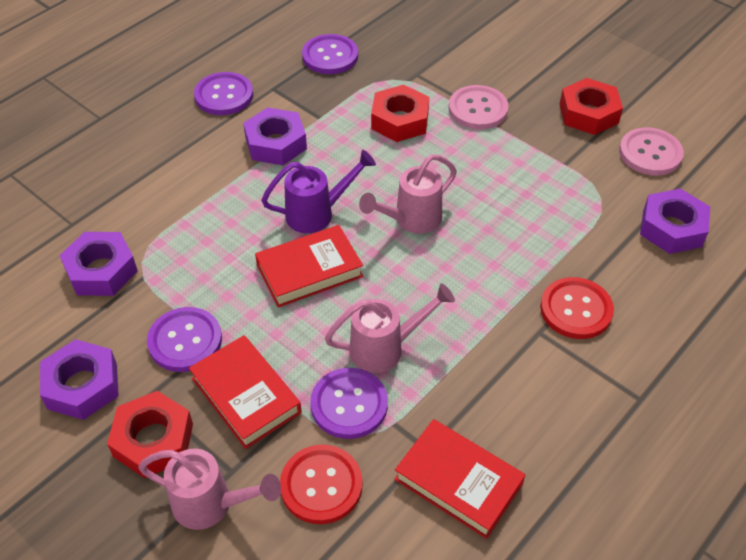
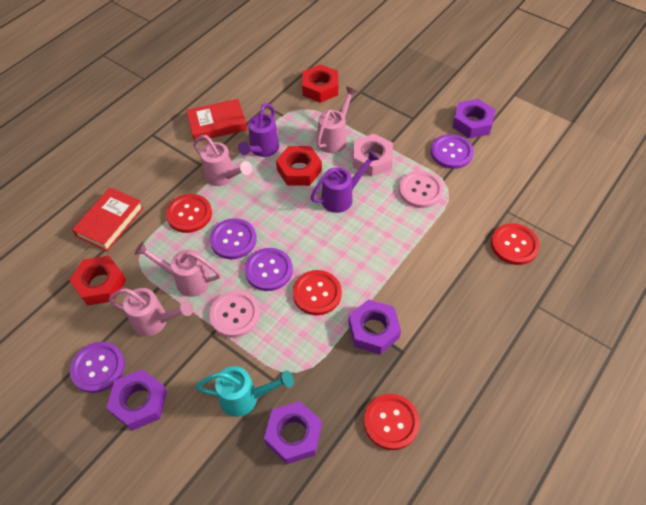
pink nut: none = 0 -> [353,134,393,177] = 1
pink watering can: [138,449,281,530] [325,283,455,373] [359,154,457,234] = 3 -> [109,288,194,336] [135,242,221,297] [193,135,252,186] [317,86,357,153] = 4
purple watering can: [261,150,376,233] = 1 -> [238,103,279,157] [310,150,379,213] = 2
red book: [189,335,302,449] [255,225,363,308] [394,419,525,539] = 3 -> [72,187,144,251] [186,99,247,141] = 2
red button: [280,445,363,524] [540,277,614,339] = 2 -> [166,194,212,233] [293,270,342,315] [364,394,420,450] [491,223,540,265] = 4
turquoise watering can: none = 0 -> [196,366,294,417] = 1

